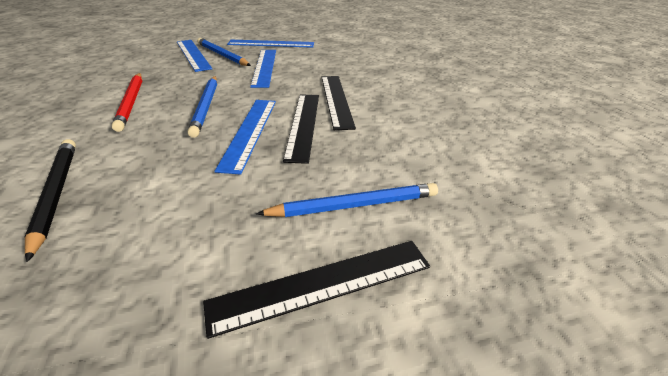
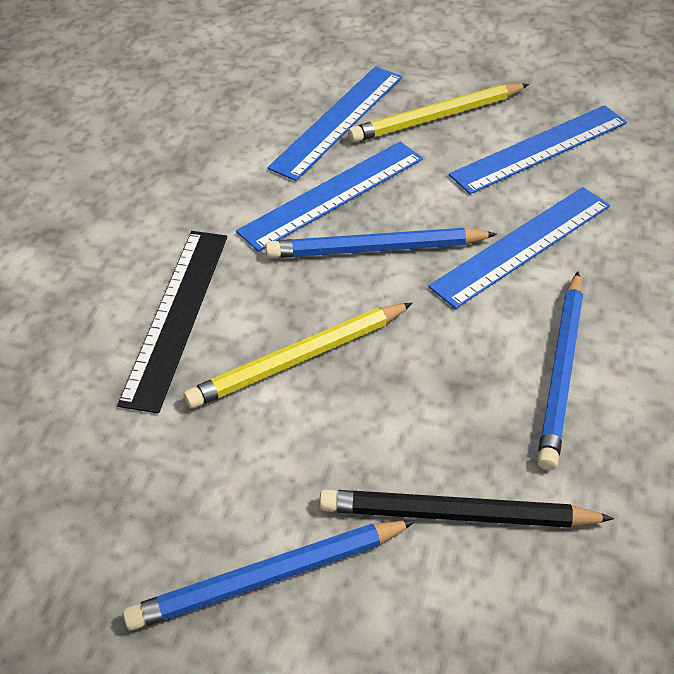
black ruler: [203,241,430,339] [283,94,319,164] [321,76,356,130] = 3 -> [117,231,227,413] = 1
red pencil: [111,73,142,132] = 1 -> none = 0
yellow pencil: none = 0 -> [184,303,413,408] [348,83,529,143] = 2

